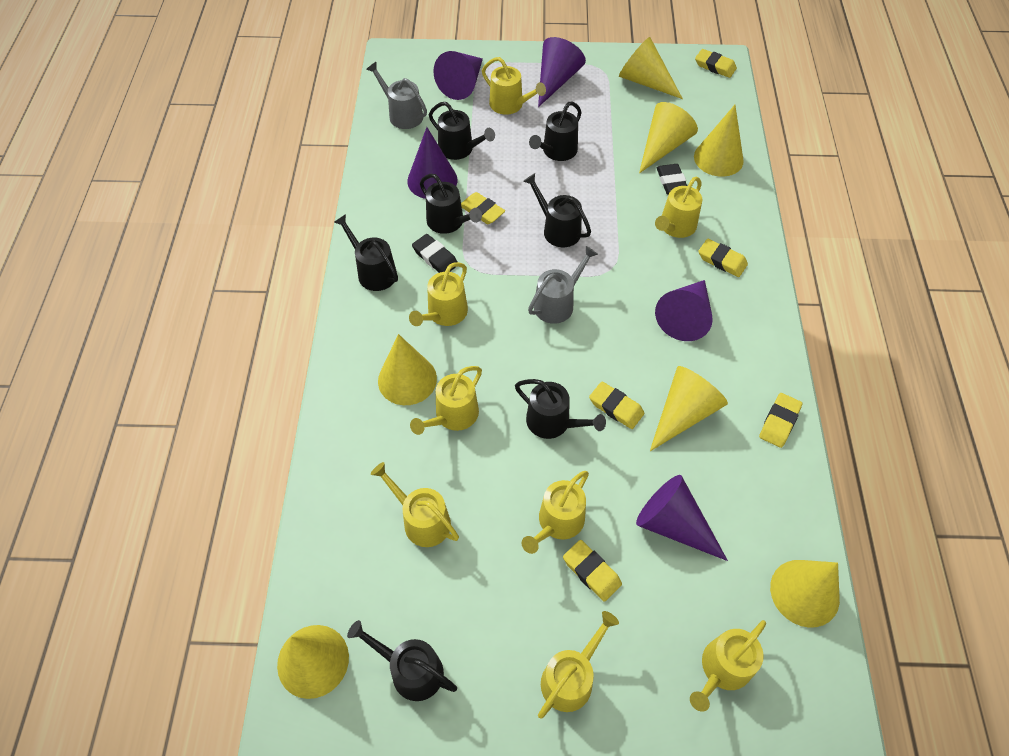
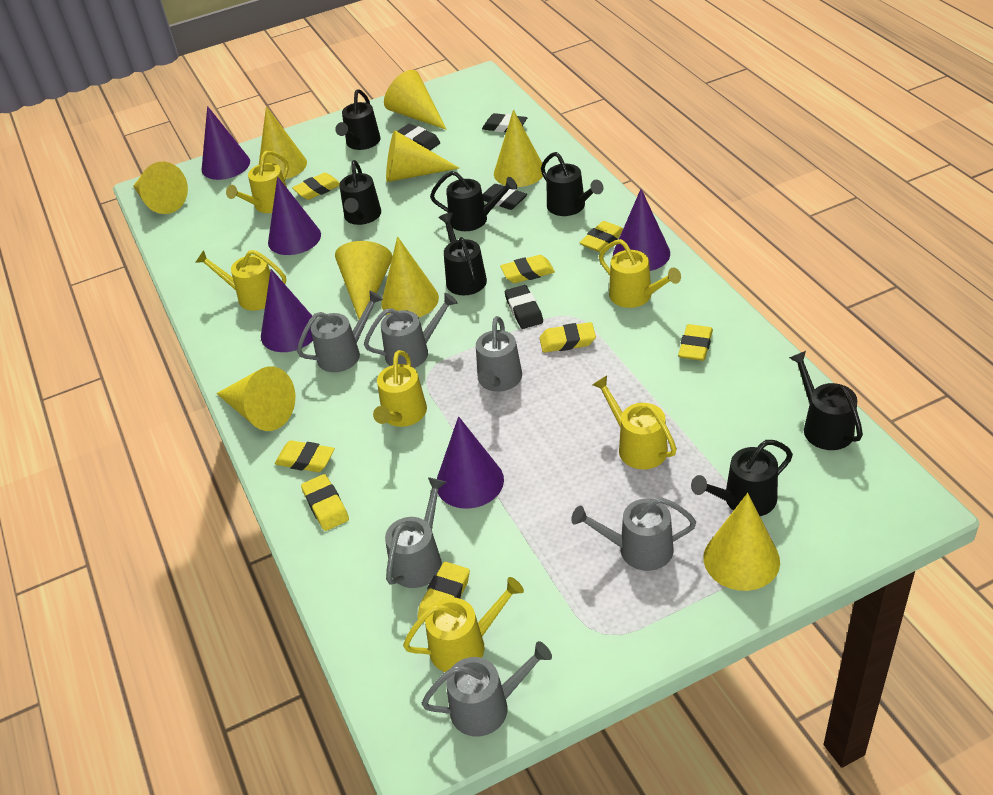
black eraser: [412,234,457,273] [657,164,687,195] = 2 -> [397,124,440,150] [482,113,527,133] [482,184,527,210] [505,285,543,329] = 4
grey watering can: [366,62,427,129] [528,246,598,324] = 2 -> [297,290,383,372] [364,293,457,368] [385,477,446,588] [422,641,552,736] [476,316,522,392] [571,497,696,571] = 6
yellow cone: [277,625,349,699] [378,334,437,405] [619,37,683,99] [639,102,698,173] [650,366,728,451] [694,105,744,177] [770,560,840,628] = 7 -> [133,162,188,214] [216,366,295,431] [259,106,307,179] [335,241,392,319] [381,236,439,317] [384,70,447,130] [386,130,459,182] [494,110,543,187] [703,493,780,591] = 9
yellow eraser: [461,192,505,224] [563,540,622,602] [589,382,644,429] [695,49,737,78] [698,239,748,277] [759,393,802,448] = 6 -> [275,440,335,472] [292,173,340,200] [301,474,349,531] [417,562,470,622] [500,255,555,283] [540,322,596,353] [580,221,623,252] [678,324,713,361] = 8
yellow watering can: [371,462,459,547] [409,262,468,326] [410,366,482,435] [482,57,546,115] [522,471,589,554] [538,611,619,718] [655,177,702,238] [690,620,766,712] = 8 -> [195,250,286,311] [226,151,289,213] [373,350,427,427] [403,577,524,672] [592,375,677,469] [599,239,681,308] = 6

